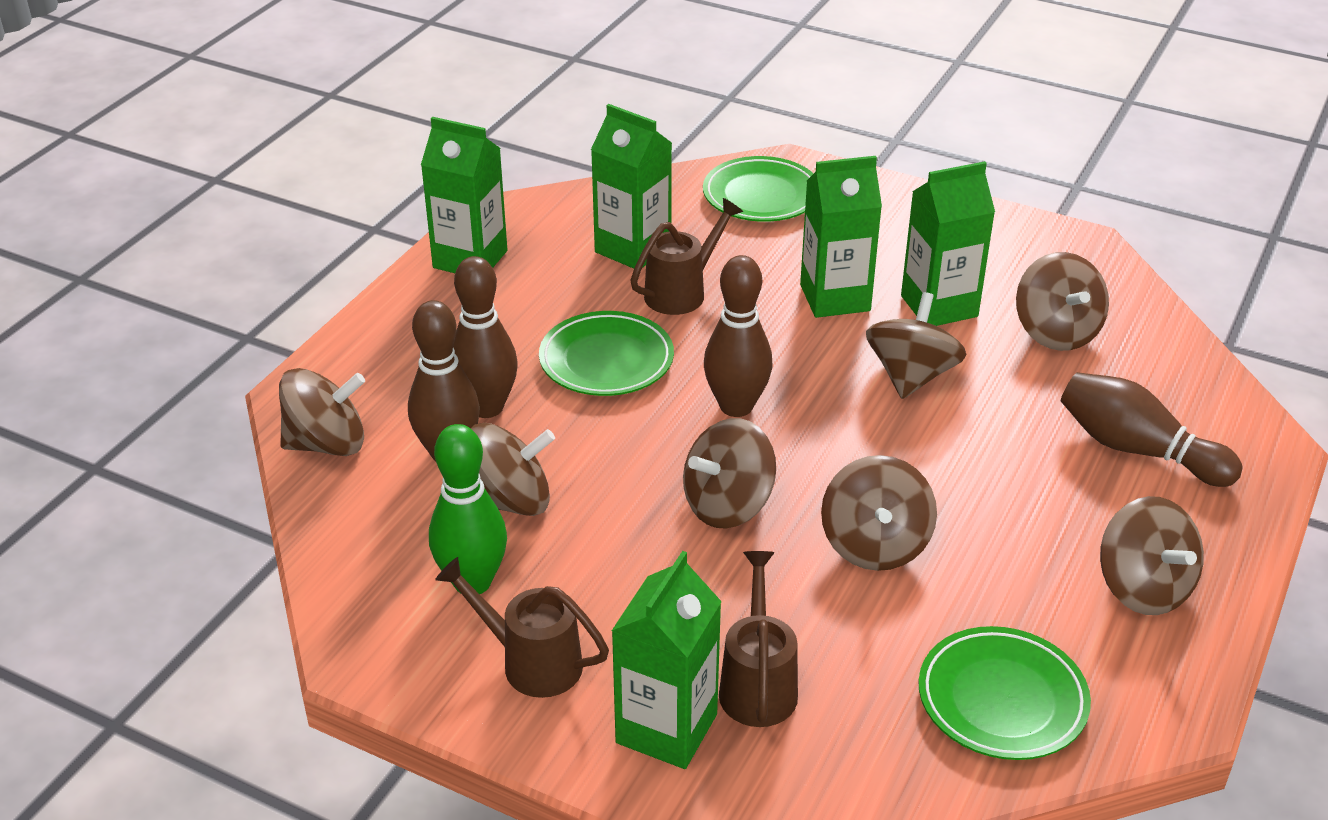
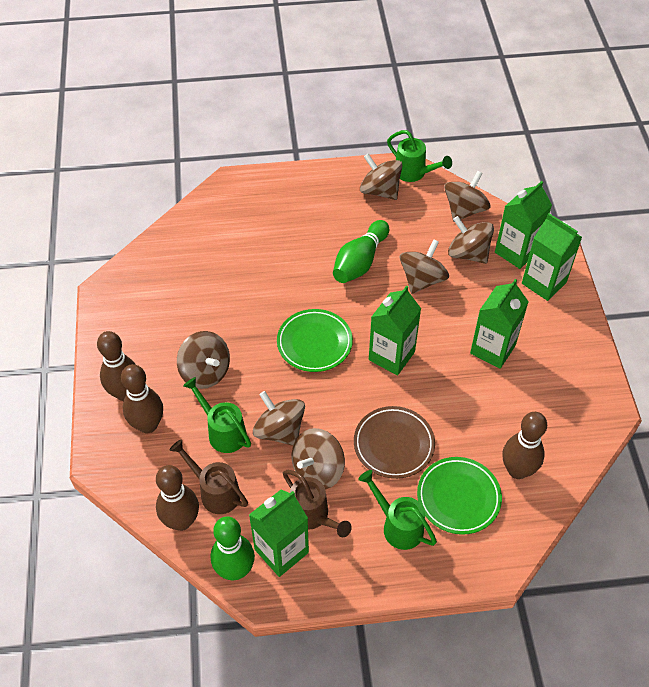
brown plate: none = 0 -> [354,406,435,479] = 1
brown watering can: [435,557,609,698] [630,198,743,315] [719,551,798,727] = 3 -> [170,439,248,514] [283,470,352,537] = 2
green bowling pin: [429,424,507,594] = 1 -> [211,516,255,580] [333,220,389,283] = 2
green plate: [539,311,674,396] [703,156,813,222] [919,626,1091,760] = 3 -> [277,309,353,372] [417,457,502,535] = 2
green watering can: none = 0 -> [183,377,251,453] [358,470,437,550] [387,130,452,182] = 3

